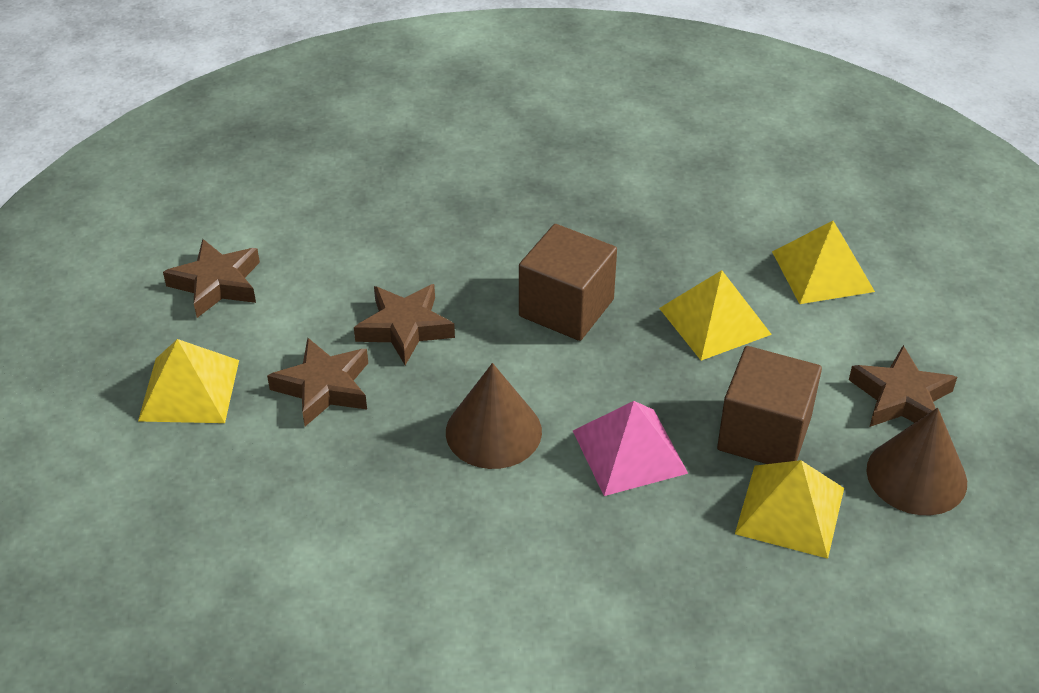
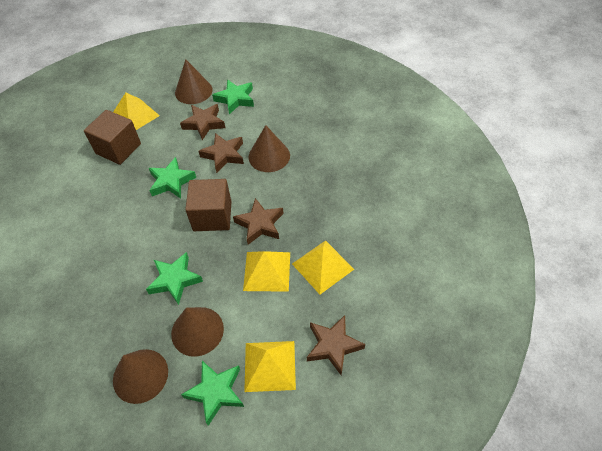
brown cone: [446,363,542,469] [866,408,967,515] = 2 -> [113,349,168,404] [171,307,224,357] [175,59,213,104] [248,125,290,172] = 4
green star: none = 0 -> [146,252,203,305] [149,157,196,199] [181,361,244,426] [212,80,254,114] = 4
pink pyramid: [573,401,688,496] = 1 -> none = 0

